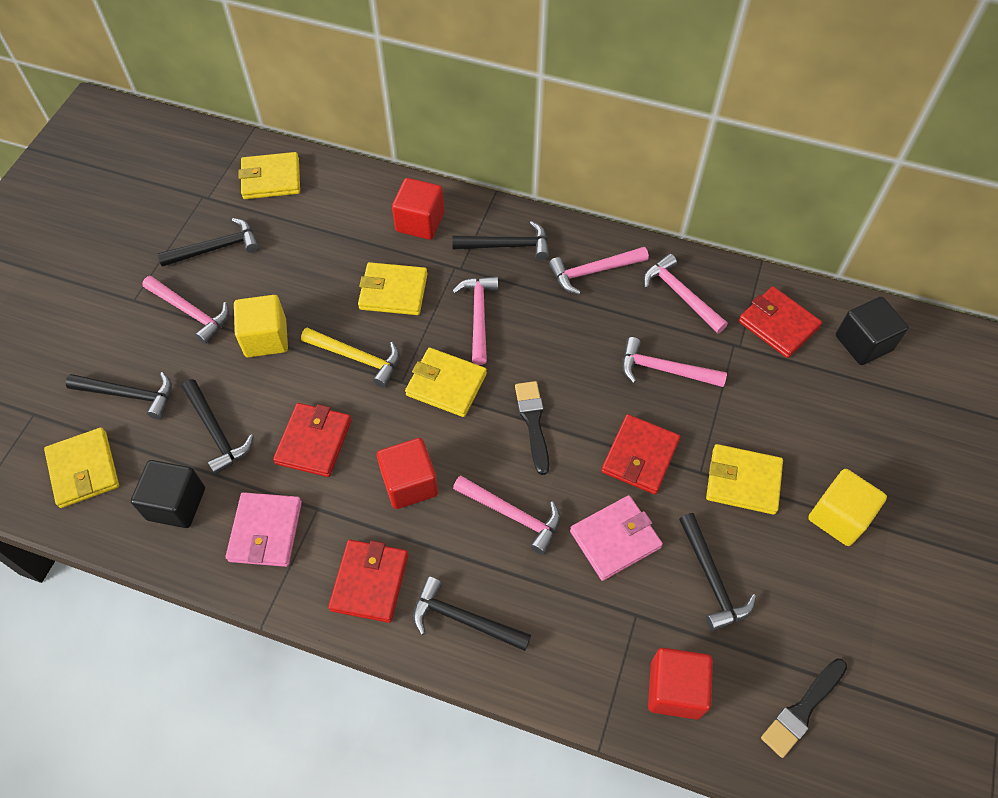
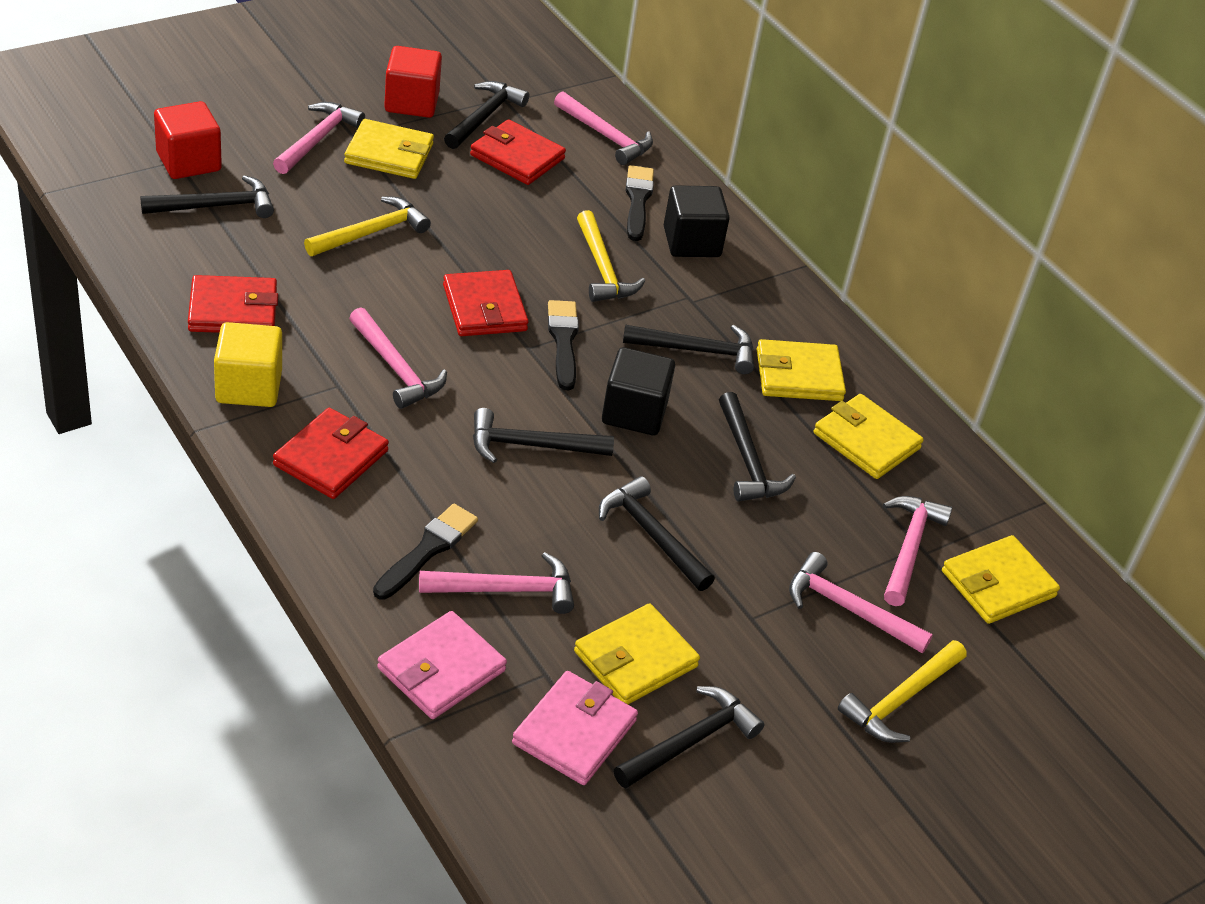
black brush: [515,381,549,475] [761,658,847,758] = 2 -> [373,504,478,599] [548,300,579,391] [625,165,654,241] = 3
black hammer: [66,372,172,419] [157,218,259,267] [182,379,254,475] [413,576,531,651] [452,221,549,260] [679,513,756,631] = 6 -> [140,175,274,218] [444,81,529,149] [473,408,614,463] [599,476,715,591] [614,686,765,789] [623,325,754,374] [719,392,796,502] = 7
red cube: [377,438,438,509] [392,178,444,240] [648,648,713,720] = 3 -> [154,101,222,179] [384,46,442,118] = 2
yellow cube: [234,295,288,357] [808,469,887,546] = 2 -> [214,322,282,407] = 1
yellow hammer: [301,328,400,387] = 1 -> [304,196,431,256] [577,210,645,302] [838,640,967,743] = 3

